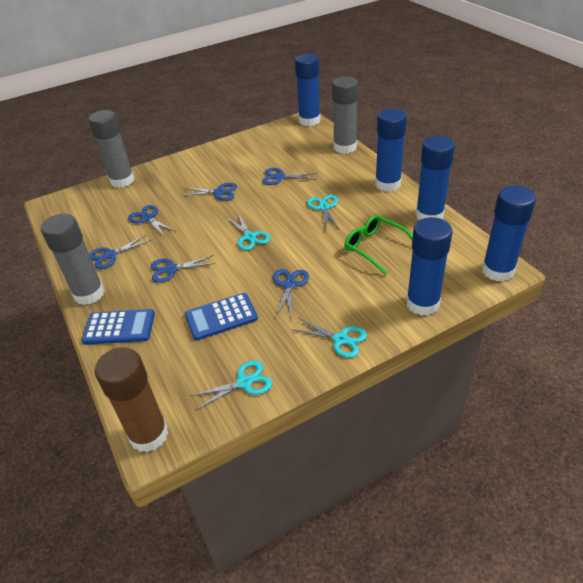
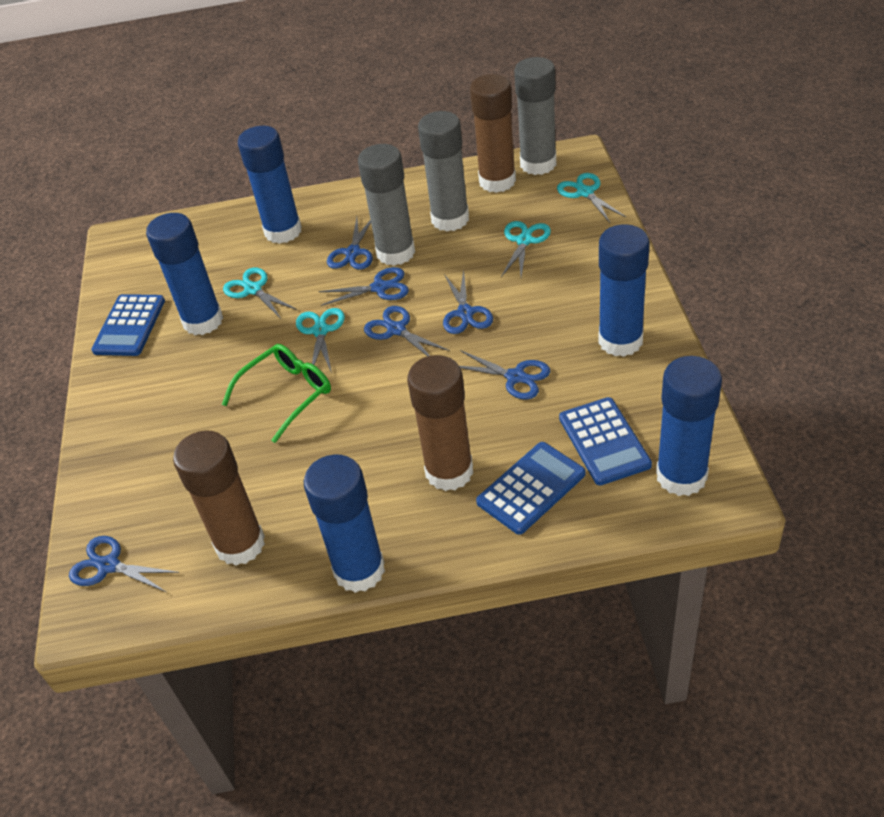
blue calculator: [81,309,155,345] [185,293,258,341] = 2 -> [91,294,165,356] [476,442,586,535] [559,397,652,485] = 3
brown glue stick: [95,347,168,452] = 1 -> [173,430,265,566] [407,355,473,491] [470,74,516,193] = 3

